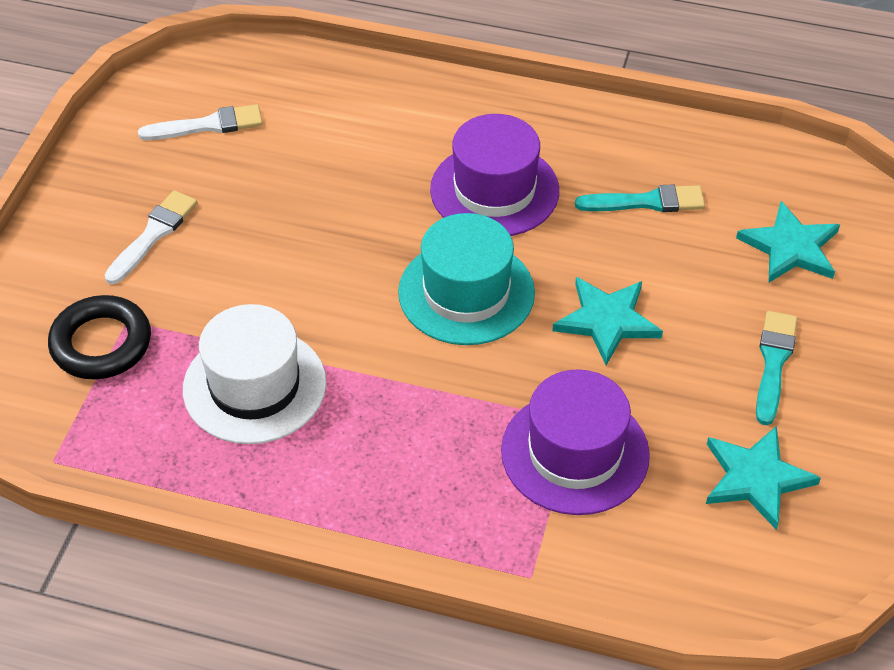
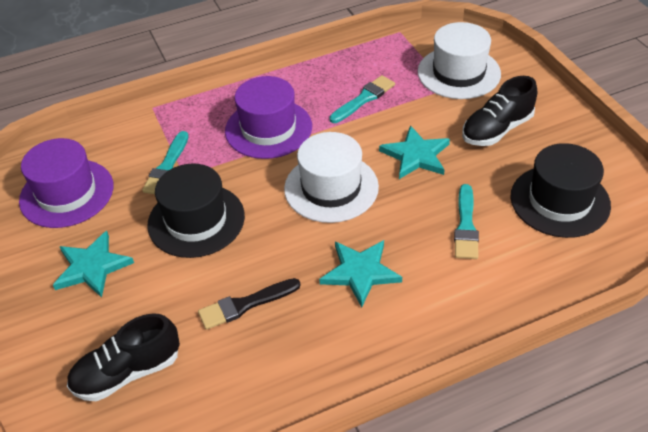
black brush: none = 0 -> [198,278,300,330] = 1
black hat: none = 0 -> [147,164,245,258] [511,143,611,238] = 2
black ring: [48,295,151,380] = 1 -> none = 0
black shoe: none = 0 -> [67,313,180,401] [462,76,537,146] = 2
turquoise brush: [575,184,705,212] [756,311,797,425] = 2 -> [142,131,189,194] [330,75,395,123] [454,184,479,259] = 3
turquoise hat: [398,213,535,345] = 1 -> none = 0
white brush: [105,190,197,284] [138,104,263,140] = 2 -> none = 0
white hat: [183,304,326,444] = 1 -> [284,132,379,223] [417,22,501,99] = 2

